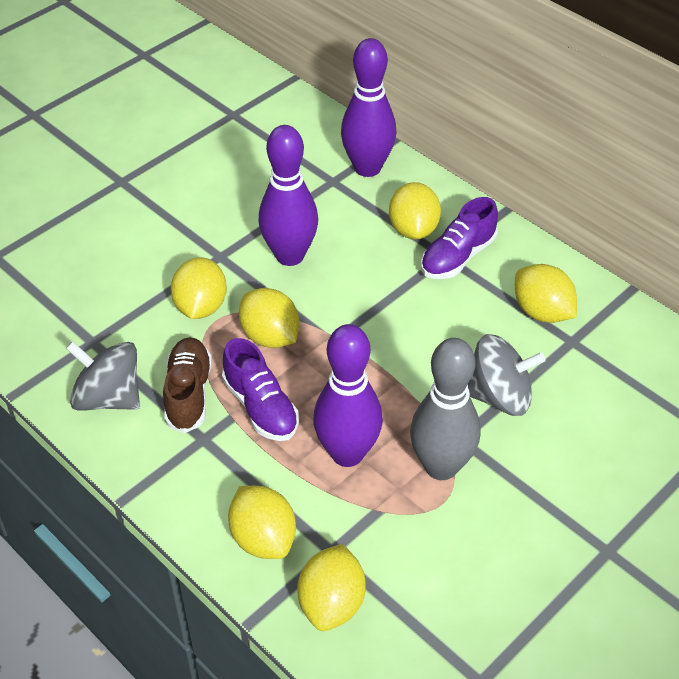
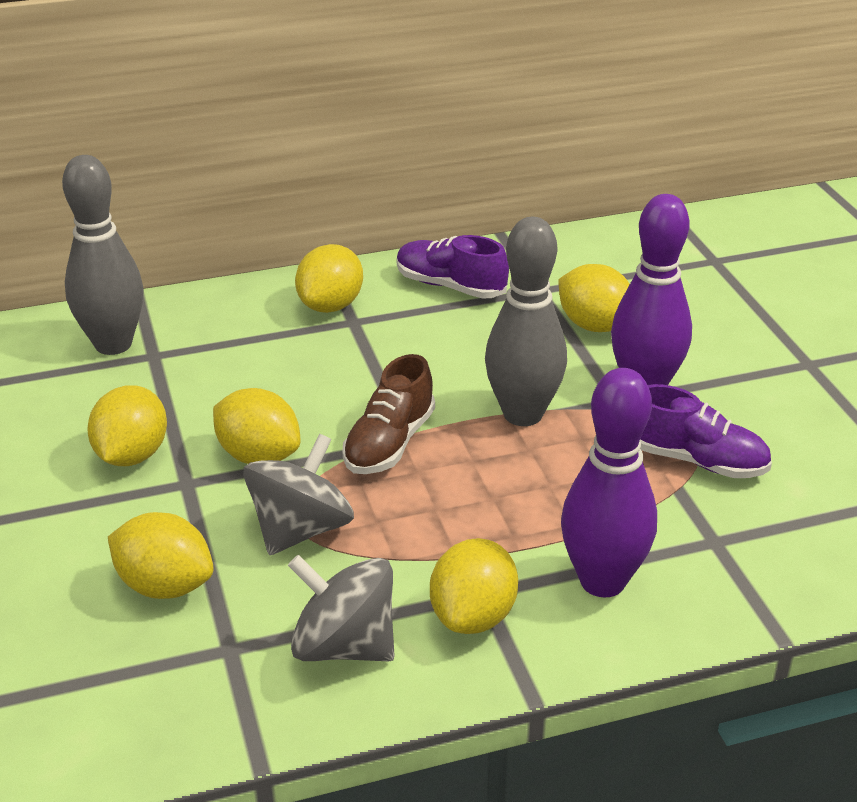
grey bowling pin: [410,338,480,480] = 1 -> [62,155,144,355] [485,217,567,426] = 2
purple bowling pin: [258,125,318,266] [313,324,383,467] [341,38,396,177] = 3 -> [561,368,657,597] [611,194,692,385] = 2

